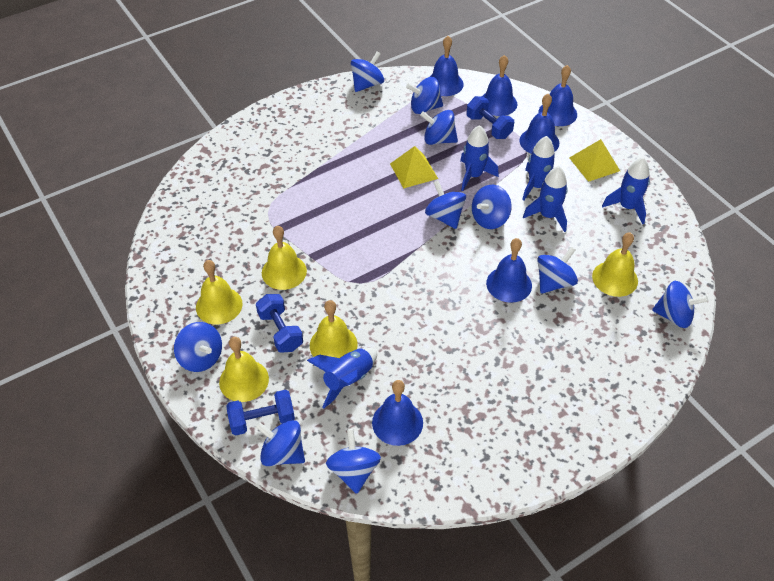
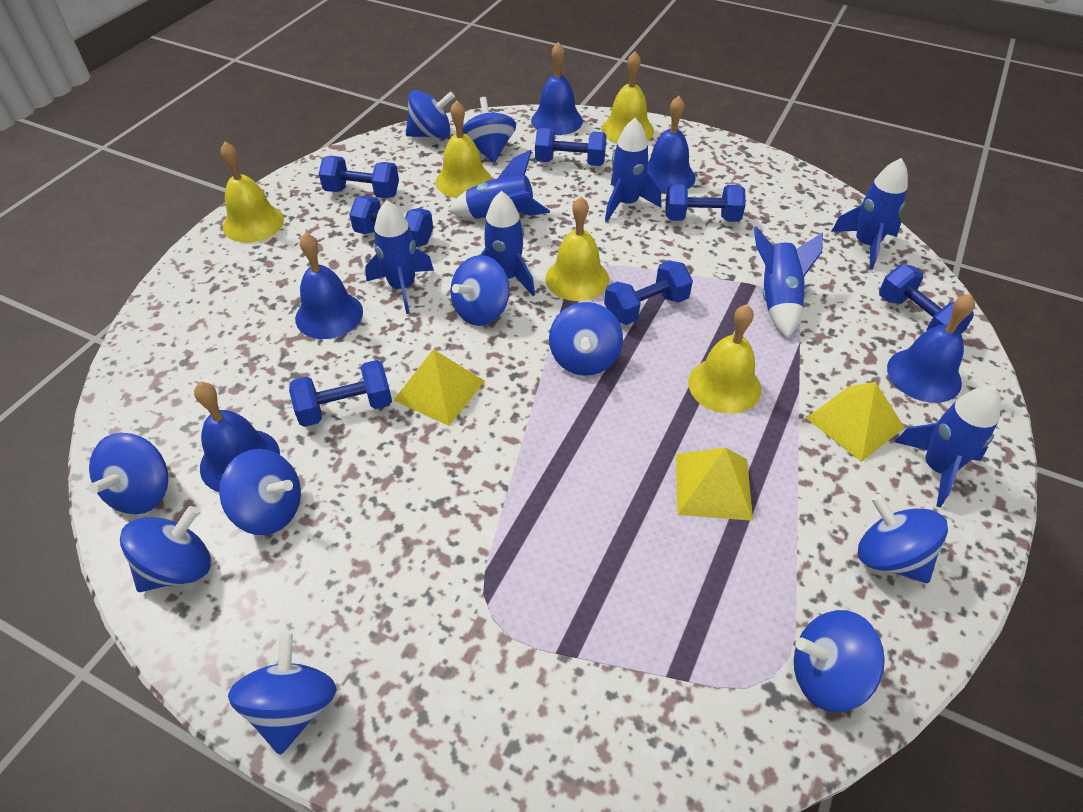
blue bell: [372,380,423,446] [430,36,464,96] [482,55,517,116] [486,238,532,303] [519,94,559,154] [538,65,577,126] = 6 -> [194,382,280,492] [295,233,363,339] [531,42,583,135] [647,96,696,193] [887,294,975,403] = 5
blue dumbbell: [226,390,295,436] [256,294,303,353] [466,96,514,139] = 3 -> [289,360,392,427] [319,156,399,198] [349,196,433,247] [535,128,607,166] [604,260,693,325] [666,184,746,222] [879,264,974,333] = 7
blue rocket: [307,348,377,408] [460,125,499,191] [522,136,555,201] [523,166,568,232] [602,157,650,224] = 5 -> [365,200,434,314] [448,150,550,219] [480,191,535,296] [605,118,661,221] [754,226,823,339] [831,158,908,269] [895,386,1001,508] = 7
yellow pyramid: [390,146,438,188] [569,139,620,182] = 2 -> [394,349,485,426] [676,447,753,521] [806,382,904,462] = 3

